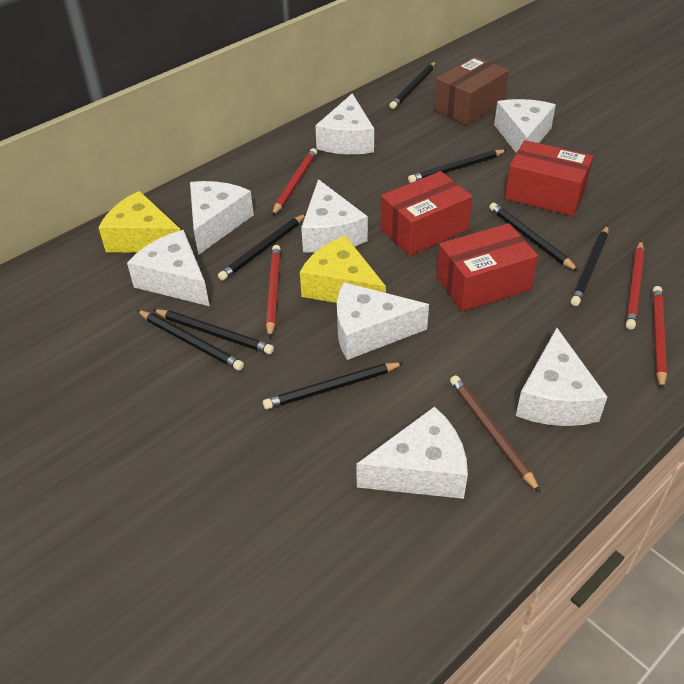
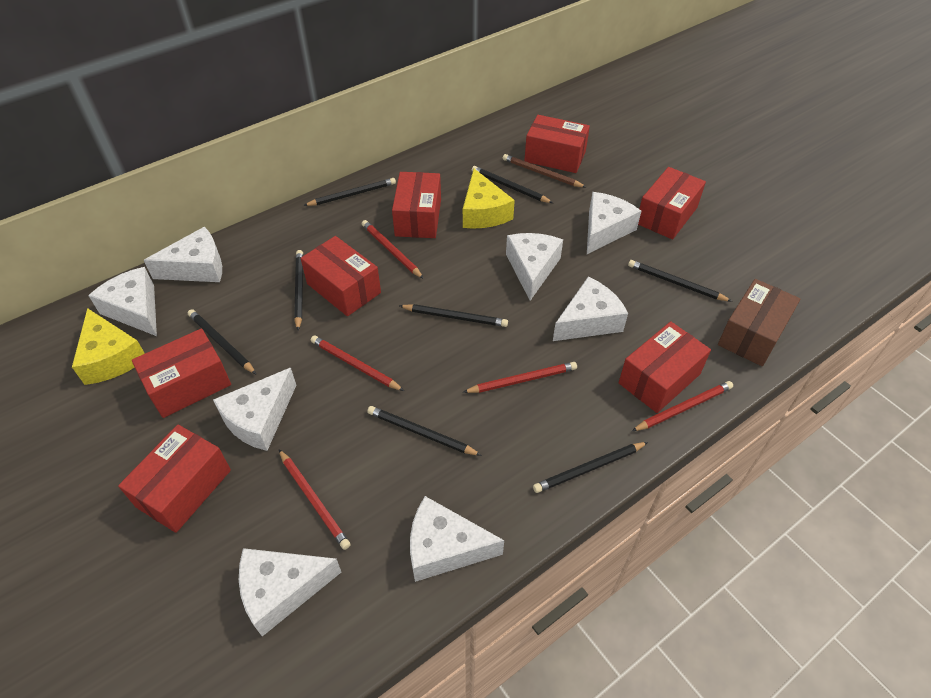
red box: [381,171,472,256] [437,223,538,312] [505,140,593,216] = 3 -> [118,425,231,533] [132,328,231,418] [301,236,381,316] [392,172,441,238] [524,115,590,173] [619,321,711,413] [638,167,706,239] = 7
red pencil: [266,245,281,339] [272,148,317,216] [626,241,644,330] [653,286,667,390] = 4 -> [279,449,351,550] [311,335,404,391] [362,220,424,279] [463,362,577,393] [632,381,733,431] = 5

